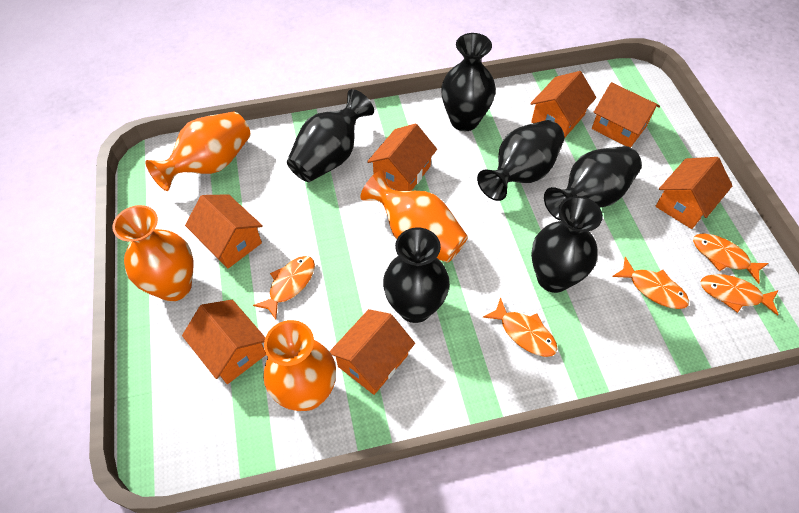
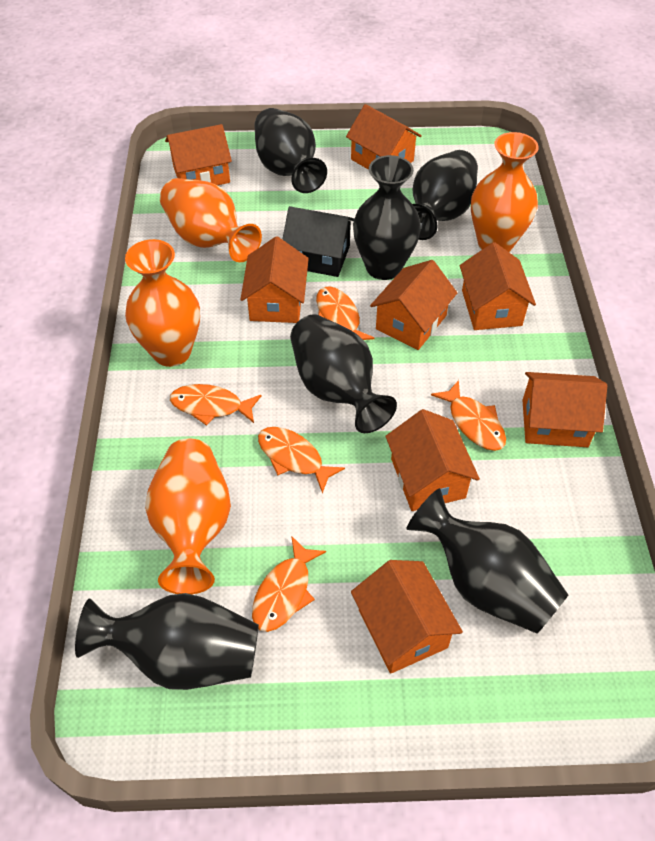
black house: none = 0 -> [282,206,354,277] = 1
orange house: [182,300,266,384] [185,194,263,268] [329,309,415,395] [367,123,437,191] [530,71,596,138] [592,82,660,147] [655,157,733,229] = 7 -> [165,124,232,185] [240,236,309,323] [346,104,422,170] [351,560,463,674] [370,260,457,350] [386,409,480,511] [460,242,536,330] [522,372,607,447] = 8

